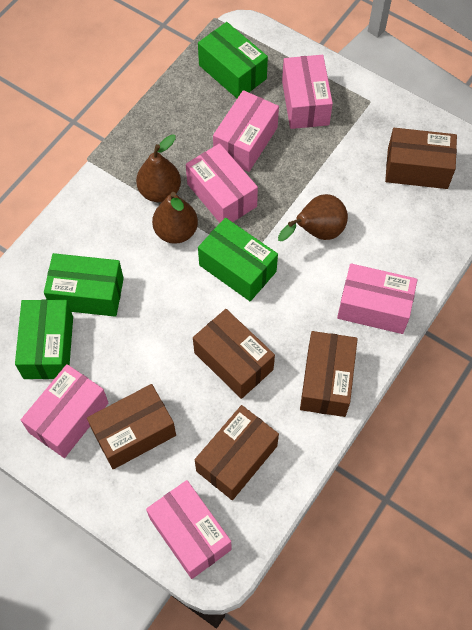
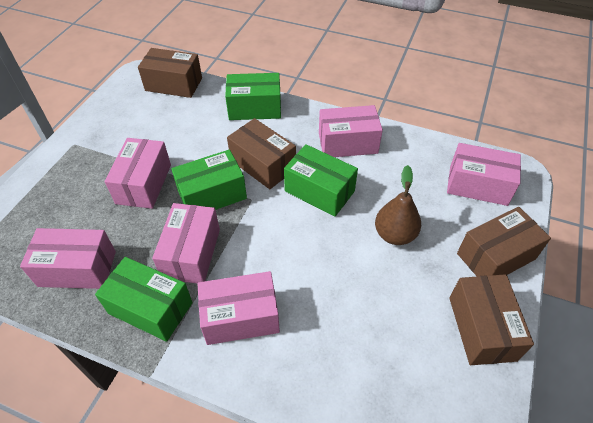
brown box: [87,384,176,469] [193,309,275,399] [195,405,279,500] [300,331,358,417] [385,128,457,189] = 5 -> [138,48,202,98] [227,118,296,189] [449,274,534,365] [457,207,551,276] = 4
brown pear: [136,134,181,202] [152,192,198,244] [278,194,348,241] = 3 -> [375,165,421,245] = 1

